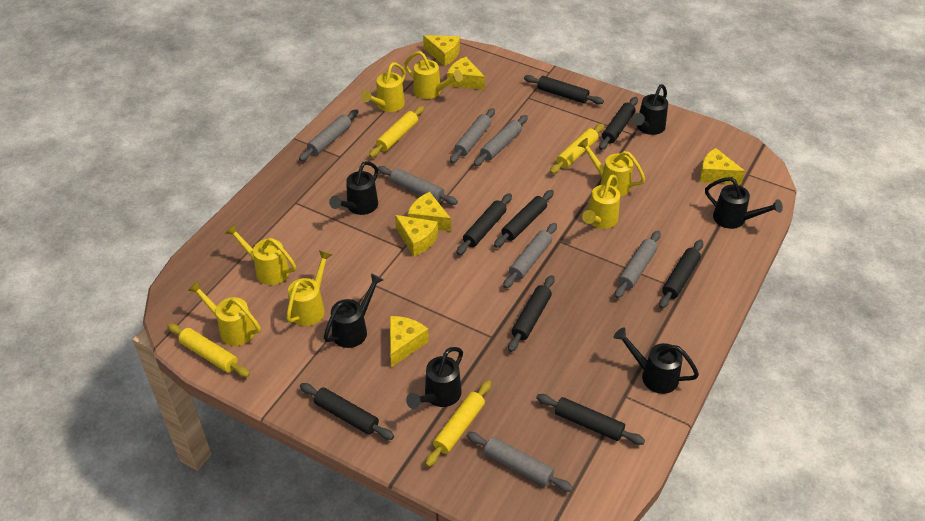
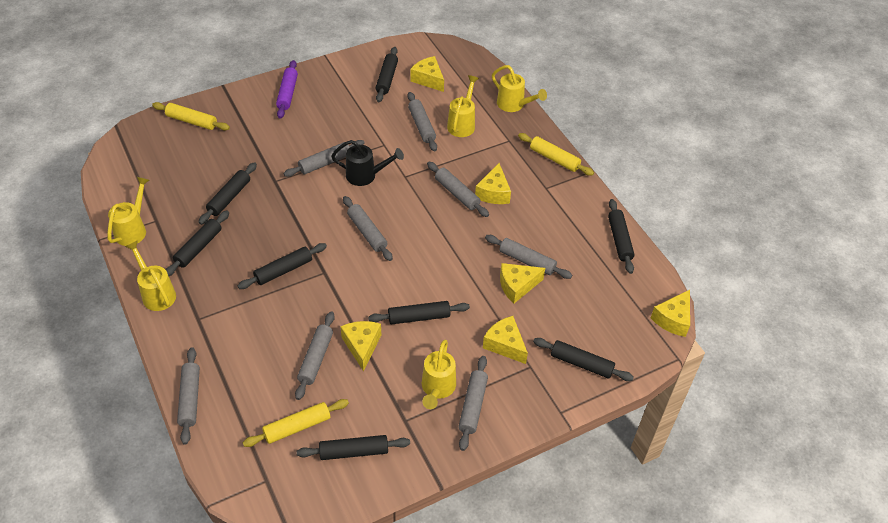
black watering can: [324,273,383,348] [329,161,378,215] [406,347,463,409] [613,327,699,394] [633,84,668,135] [705,177,783,229] = 6 -> [331,140,404,186] = 1
grey rolling pin: [299,109,359,161] [378,166,458,205] [450,108,495,163] [467,432,573,492] [474,115,528,166] [503,223,557,288] [615,231,661,299] = 7 -> [177,347,200,445] [283,140,365,177] [295,311,335,400] [343,196,393,261] [407,92,437,152] [427,162,489,217] [458,356,488,451] [485,235,572,279] = 8
purple rolling pin: none = 0 -> [276,60,298,119] = 1
yellow rolling pin: [167,323,250,377] [369,106,424,158] [425,380,491,467] [550,124,604,174] = 4 -> [152,102,230,131] [243,399,349,447] [518,133,594,176] = 3
yellow watering can: [187,281,261,346] [225,224,296,285] [286,250,332,326] [361,62,406,112] [404,51,463,99] [578,138,645,196] [582,175,620,229] = 7 -> [107,177,149,246] [125,240,176,311] [422,340,456,409] [447,75,479,137] [492,65,547,112] = 5

